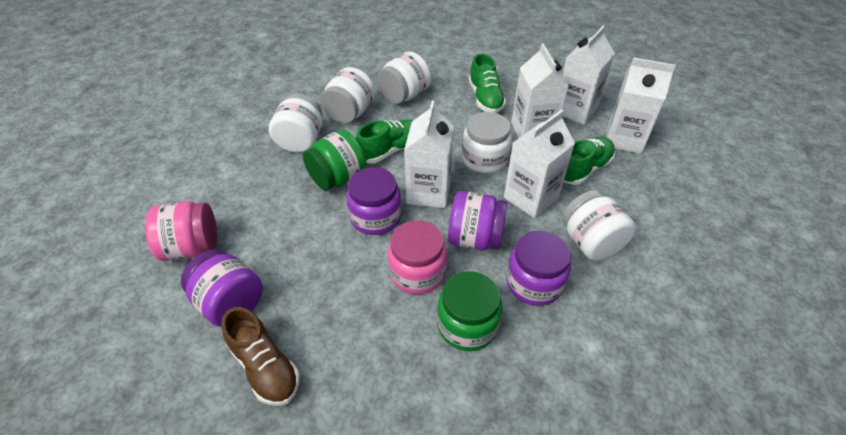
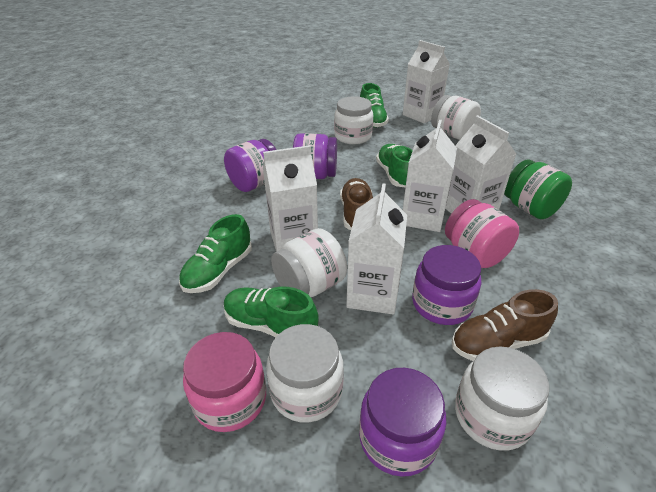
brown shoe: [221,307,300,406] = 1 -> [340,178,373,230] [452,289,558,361] = 2
green jar: [303,129,366,190] [437,271,503,351] = 2 -> [504,159,572,219] = 1
green shoe: [356,120,413,164] [469,54,506,113] [564,137,615,185] = 3 -> [179,214,252,293] [224,286,319,337] [360,83,389,128] [376,144,413,187] = 4

